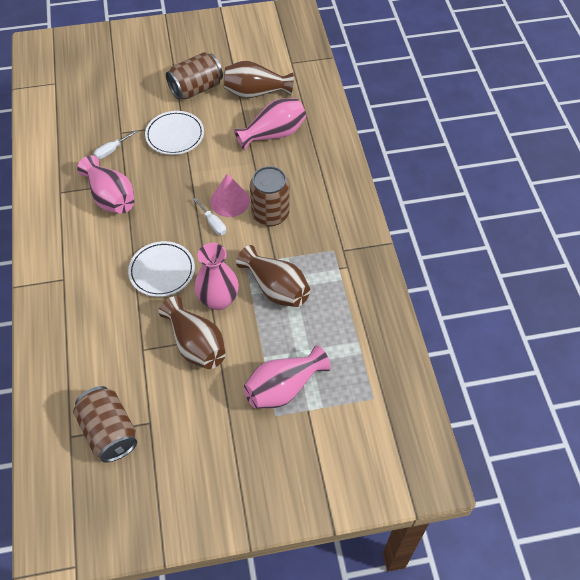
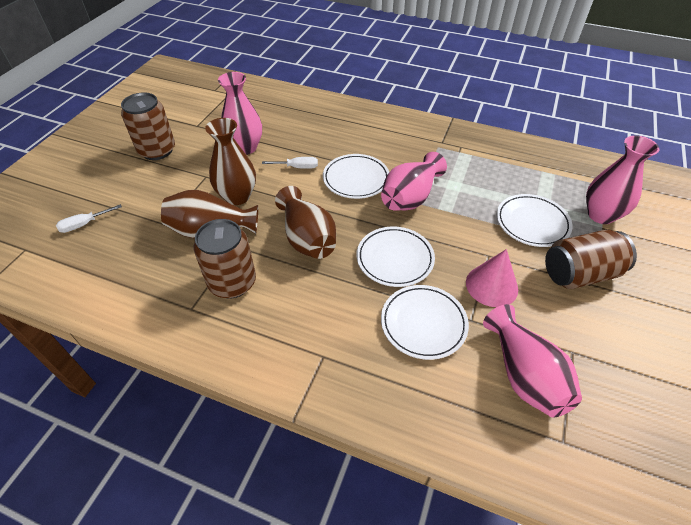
white plate: [128,241,195,297] [145,111,204,155] = 2 -> [323,154,389,199] [356,227,435,287] [381,285,469,360] [497,194,573,247] = 4

